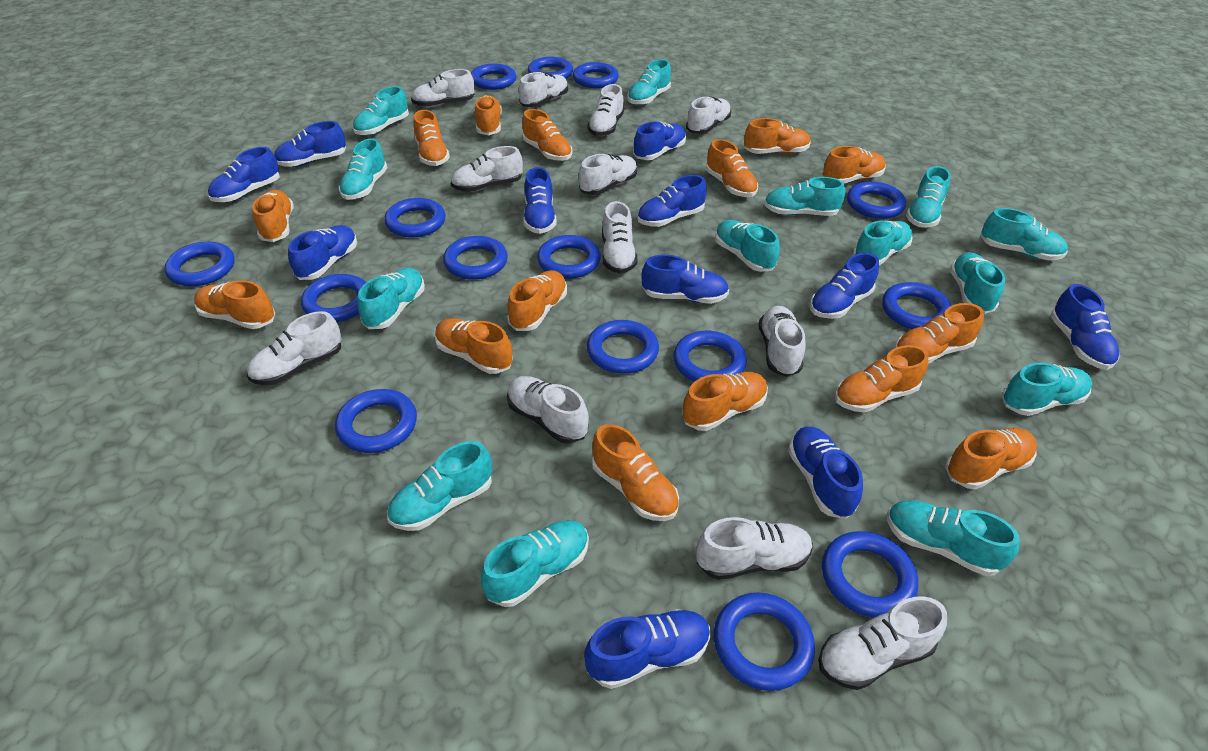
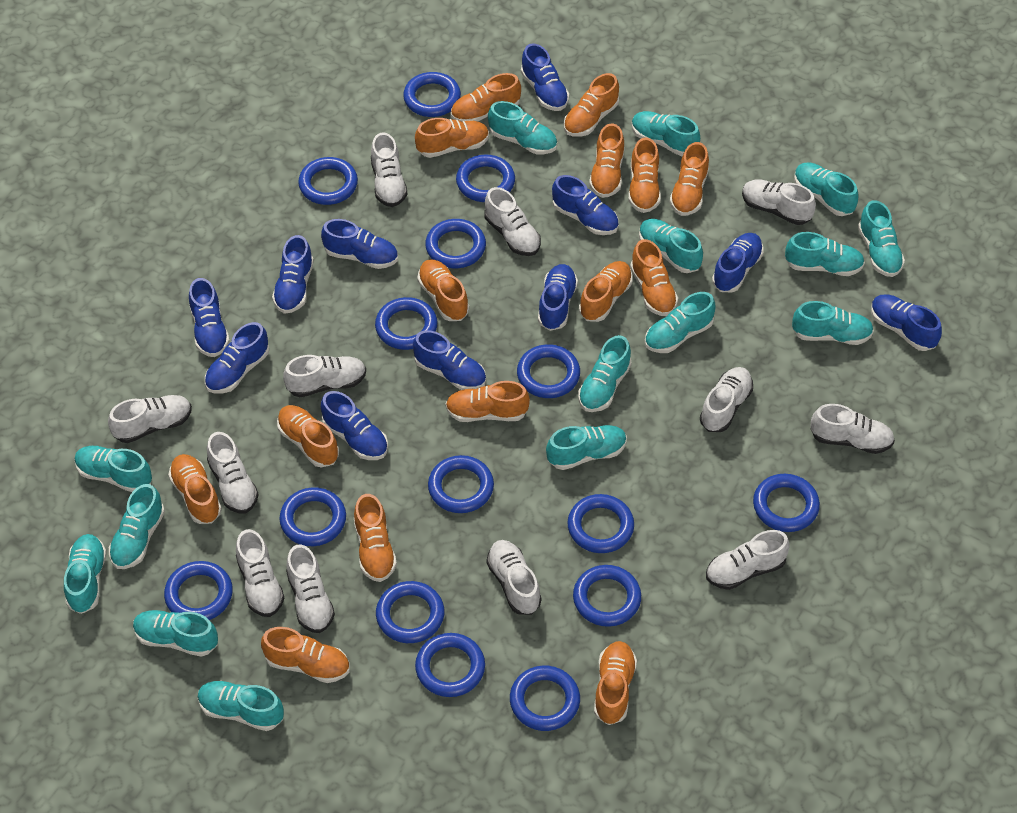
turquoise shoe: [339,139,387,200] [353,86,409,136] [358,268,425,329] [387,441,492,531] [481,520,589,607] [627,59,671,105] [715,220,780,272] [764,177,845,216] [853,220,913,265] [887,500,1020,576] [906,166,951,228] [950,252,1005,314] [981,208,1068,260] [1001,363,1092,416] = 14 -> [64,534,107,614] [75,446,152,492] [109,484,165,569] [133,610,218,657] [198,681,284,731] [488,101,557,154] [546,425,627,470] [578,335,632,412] [632,111,700,157] [639,219,703,273] [644,292,715,353] [785,232,865,276] [792,301,874,345] [794,162,858,216] [858,200,905,277] = 15

